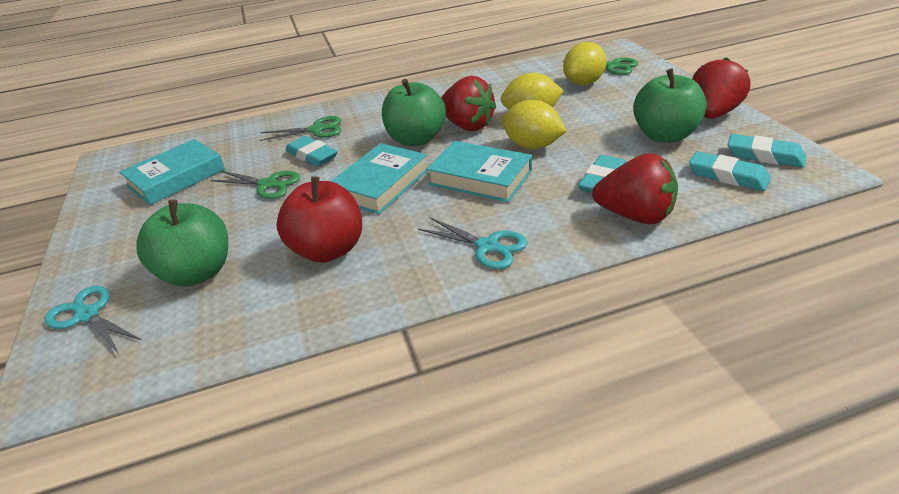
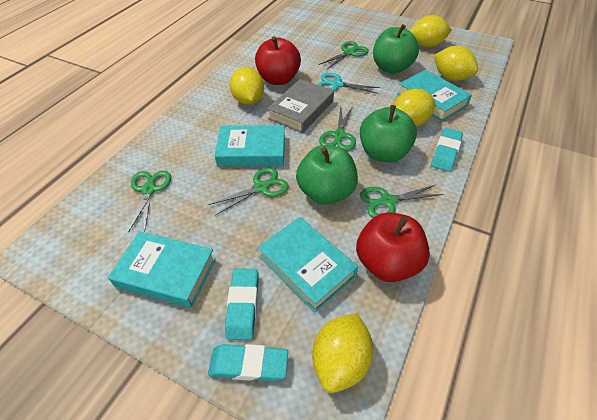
green scissors: [210,171,300,199] [259,116,342,141] [562,58,639,75] = 3 -> [128,171,171,233] [208,167,289,215] [319,41,369,69] [319,106,356,151] [360,185,443,218] = 5
grey book: none = 0 -> [267,79,334,133] = 1
red apple: [276,176,362,263] = 1 -> [255,36,301,85] [356,212,430,282] = 2
red strawberry: [441,76,496,131] [592,153,678,224] [692,57,750,119] = 3 -> none = 0
turquoise book: [119,139,225,205] [330,143,428,214] [427,141,532,202] = 3 -> [108,231,216,308] [215,125,285,166] [258,217,358,312] [397,70,472,122] = 4
turquoise eraser: [286,136,338,167] [578,155,626,193] [689,151,771,191] [728,134,806,168] = 4 -> [208,344,288,381] [225,268,259,340] [431,128,463,172] = 3
turquoise scissors: [44,285,141,353] [418,217,527,269] = 2 -> [317,73,381,94] = 1
yellow lemon: [501,73,564,110] [501,100,567,149] [563,42,607,85] = 3 -> [229,67,264,105] [312,313,373,393] [394,89,435,126] [410,15,452,47] [434,46,478,81] = 5

